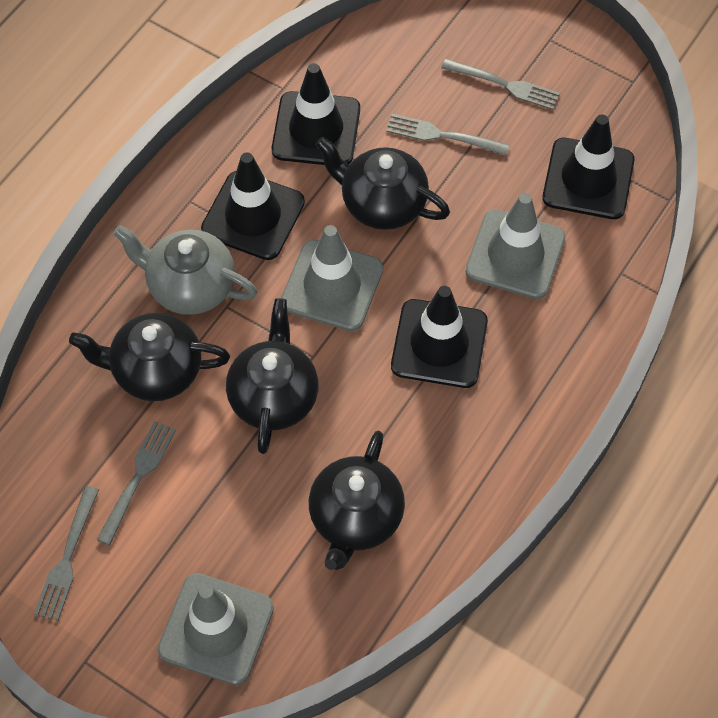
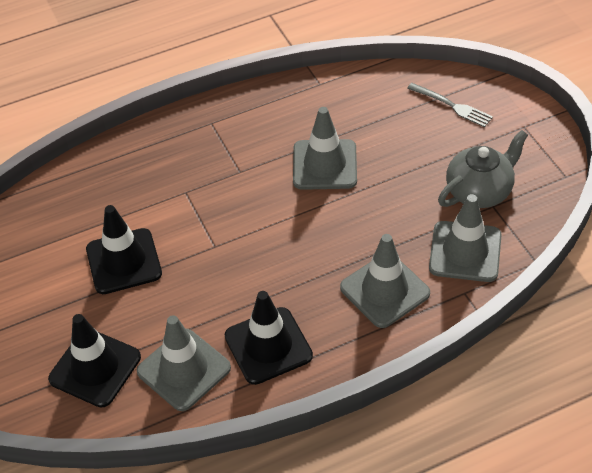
black teapot: [69,313,230,401] [226,298,319,454] [309,431,405,570] [316,137,450,230] = 4 -> none = 0
black traffic cone: [201,153,305,260] [272,63,360,165] [391,286,488,388] [542,114,634,219] = 4 -> [48,314,141,408] [86,205,162,294] [225,291,313,385] = 3
grey fork: [34,486,99,621] [97,421,176,545] [386,114,509,155] [441,59,560,110] = 4 -> [407,83,493,127] = 1
grey traffic cone: [158,573,274,685] [281,225,383,331] [466,193,566,299] = 3 -> [137,315,231,411] [293,107,357,190] [340,234,430,328] [429,194,502,282] = 4

